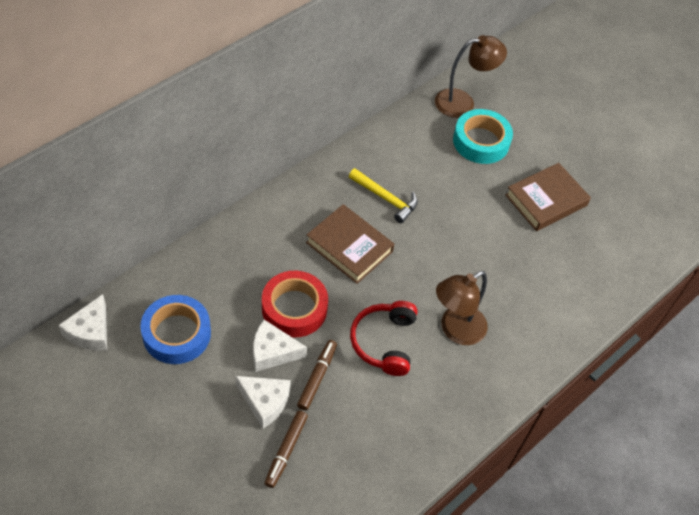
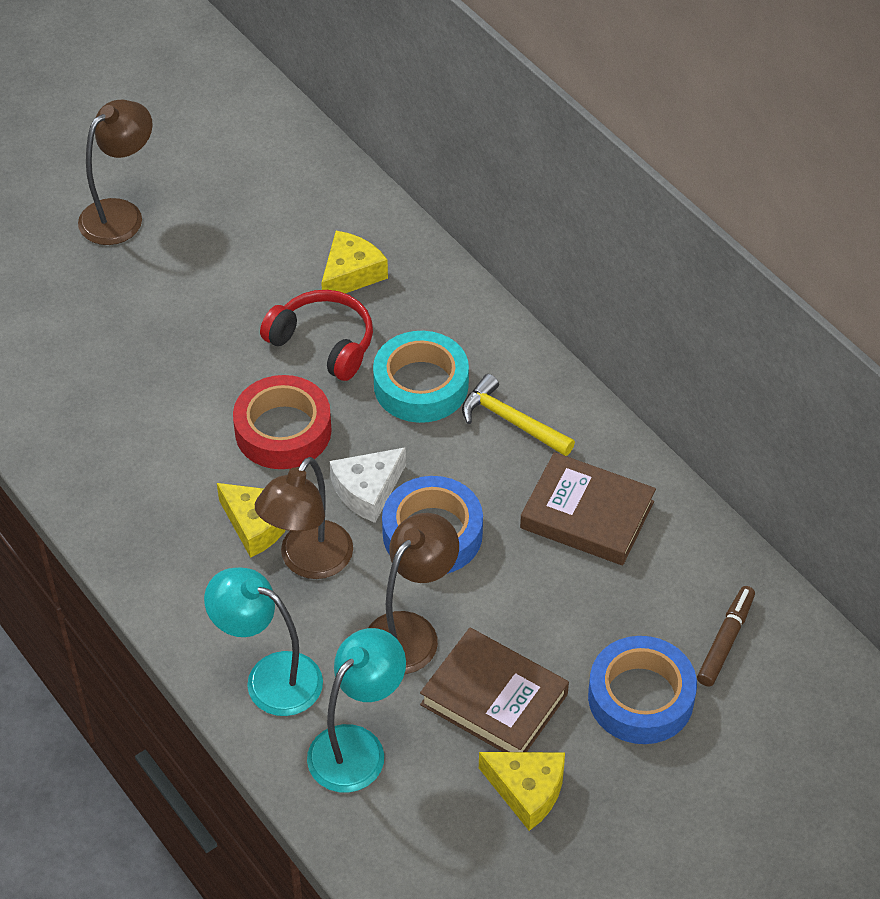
blue tape: [140,295,211,364] = 1 -> [382,476,483,574] [588,636,697,744] = 2
brown lamp: [435,35,507,118] [436,271,488,345] = 2 -> [78,100,153,245] [255,457,353,579] [368,513,459,674] = 3
brown marker: [265,411,308,488] [297,340,337,410] = 2 -> [697,586,755,686] = 1
turquoise lamp: none = 0 -> [204,568,323,716] [307,628,406,793] = 2
white cheese: [58,294,107,350] [235,376,291,428] [253,320,307,372] = 3 -> [330,447,406,523] = 1
yellow cheese: none = 0 -> [217,483,286,558] [321,231,388,293] [479,752,565,831] = 3

